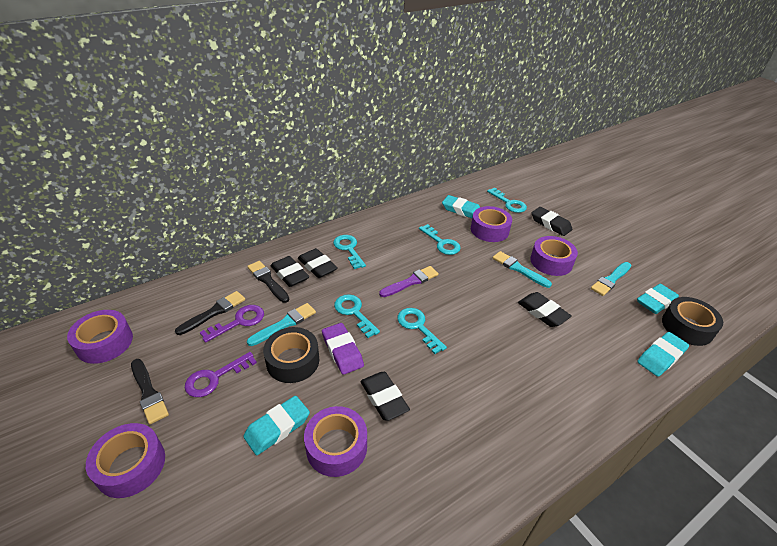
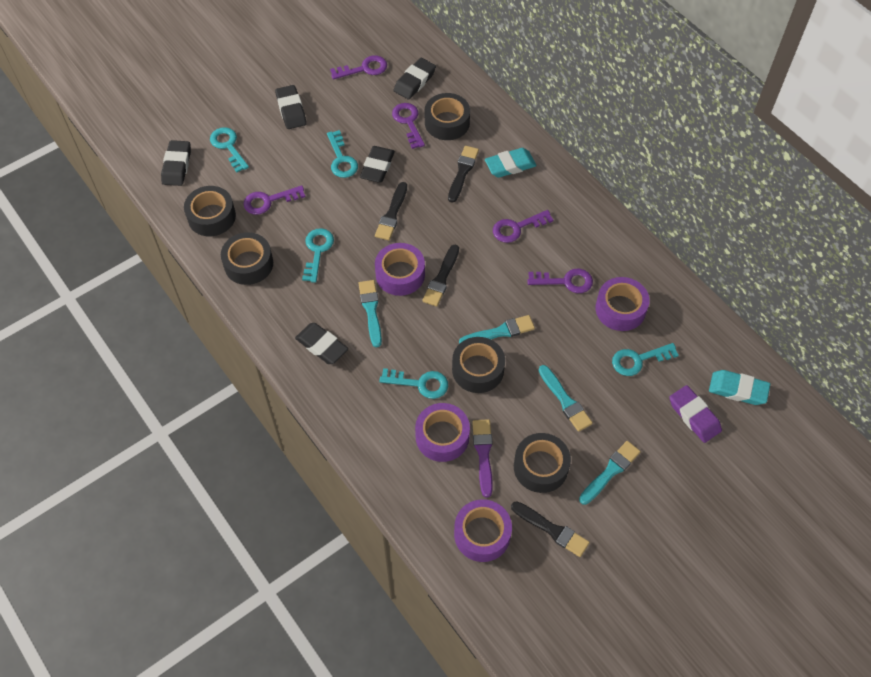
black brush: [131,359,169,424] [175,291,245,335] [247,261,290,303] = 3 -> [375,182,407,241] [422,245,459,307] [448,146,479,203] [511,501,590,557] = 4
black tape: [263,327,319,383] [662,297,723,346] = 2 -> [184,186,236,236] [221,232,273,285] [425,93,470,140] [452,337,505,393] [514,433,571,493] = 5
purple key: [185,352,257,397] [200,305,264,343] = 2 -> [243,185,305,215] [330,55,387,79] [392,103,425,149] [493,210,553,243] [527,269,593,293] = 5
purple tape: [67,310,133,364] [86,423,165,498] [304,406,367,477] [471,206,512,242] [530,236,578,276] = 5 -> [375,243,425,296] [415,403,470,462] [454,499,512,562] [595,277,649,331] = 4
turquoise brush: [247,303,316,346] [492,251,552,288] [591,262,631,296] = 3 -> [358,280,382,347] [459,315,535,344] [538,365,593,432] [579,441,641,505] = 4
turquoise eraser: [243,396,310,455] [442,195,480,218] [637,284,679,314] [637,332,689,377] = 4 -> [485,148,537,178] [709,370,770,405] = 2

